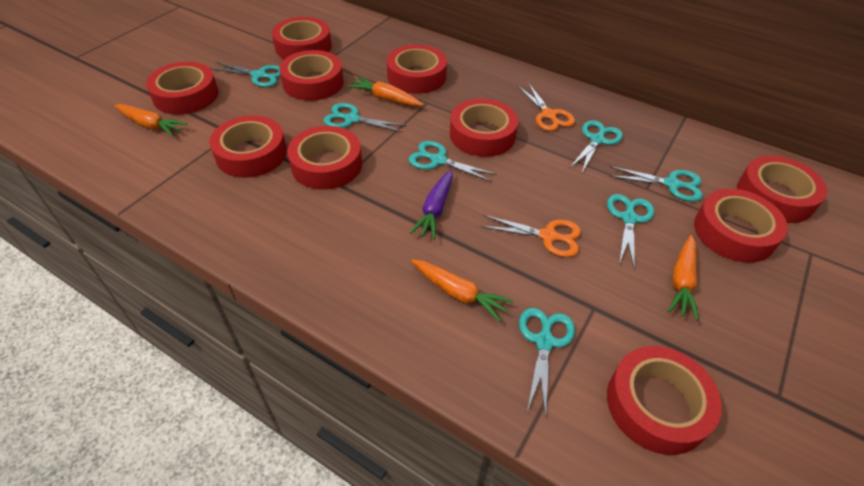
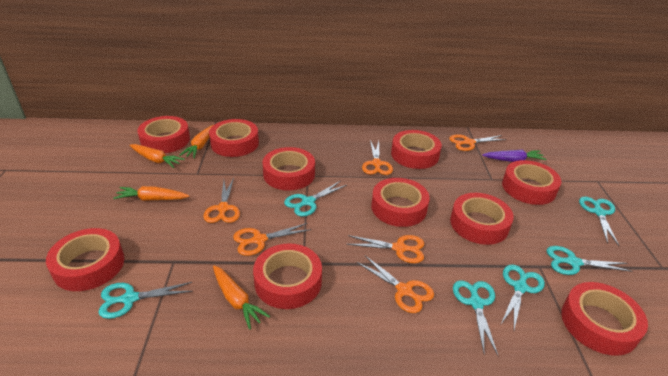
orange scissors: [481,215,581,257] [518,83,575,131] = 2 -> [203,178,240,223] [233,223,311,256] [346,235,424,263] [357,256,434,313] [362,140,393,175] [449,134,507,151] = 6
turquoise scissors: [210,62,280,87] [324,103,407,132] [409,141,497,182] [519,308,575,417] [570,120,623,173] [607,194,654,269] [609,166,703,202] = 7 -> [98,282,193,319] [284,181,347,217] [453,280,498,355] [501,264,545,330] [547,246,633,275] [579,196,619,246] = 6

